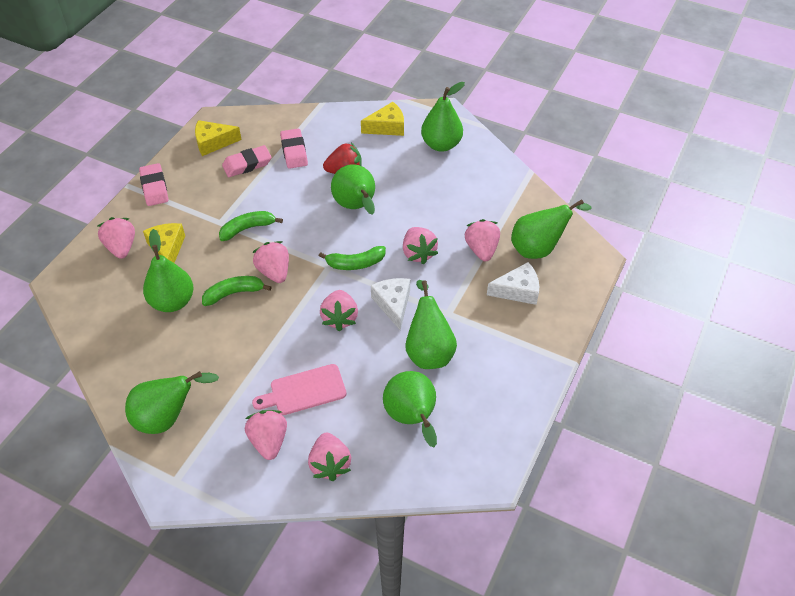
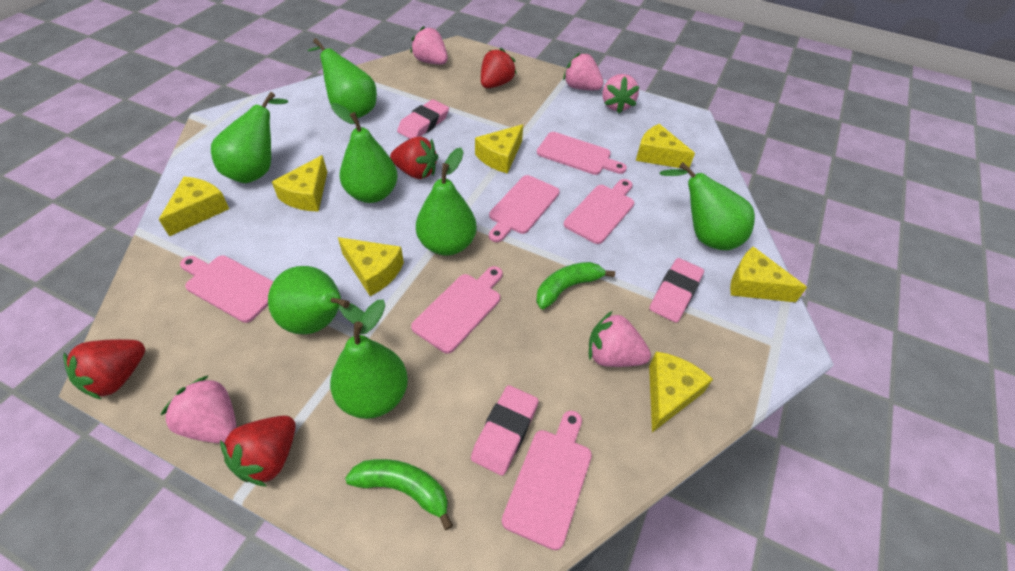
green banana: [202,276,272,306] [219,211,283,241] [319,246,386,270] = 3 -> [345,459,453,530] [536,262,615,309] = 2
pink cutting board: [252,364,347,415] = 1 -> [180,255,273,323] [411,266,503,353] [489,175,560,242] [502,411,592,550] [537,132,627,175] [564,179,634,244] = 6
pink strawberry: [98,217,135,259] [245,410,287,460] [252,241,289,283] [308,433,351,481] [320,290,358,331] [403,227,438,264] [465,219,500,261] = 7 -> [161,375,237,443] [410,26,448,64] [563,52,604,90] [589,311,651,367] [602,74,640,113] = 5
red strawberry: [323,142,362,174] = 1 -> [63,339,145,400] [220,416,296,487] [390,136,438,179] [481,48,517,88] = 4
white cheese: [371,278,410,330] [487,262,539,305] = 2 -> none = 0
yellow cheese: [143,223,185,263] [195,120,242,156] [361,102,404,136] = 3 -> [159,177,229,236] [272,155,327,212] [338,237,404,296] [475,124,523,174] [636,124,695,168] [649,352,713,432] [730,247,807,302] = 7

